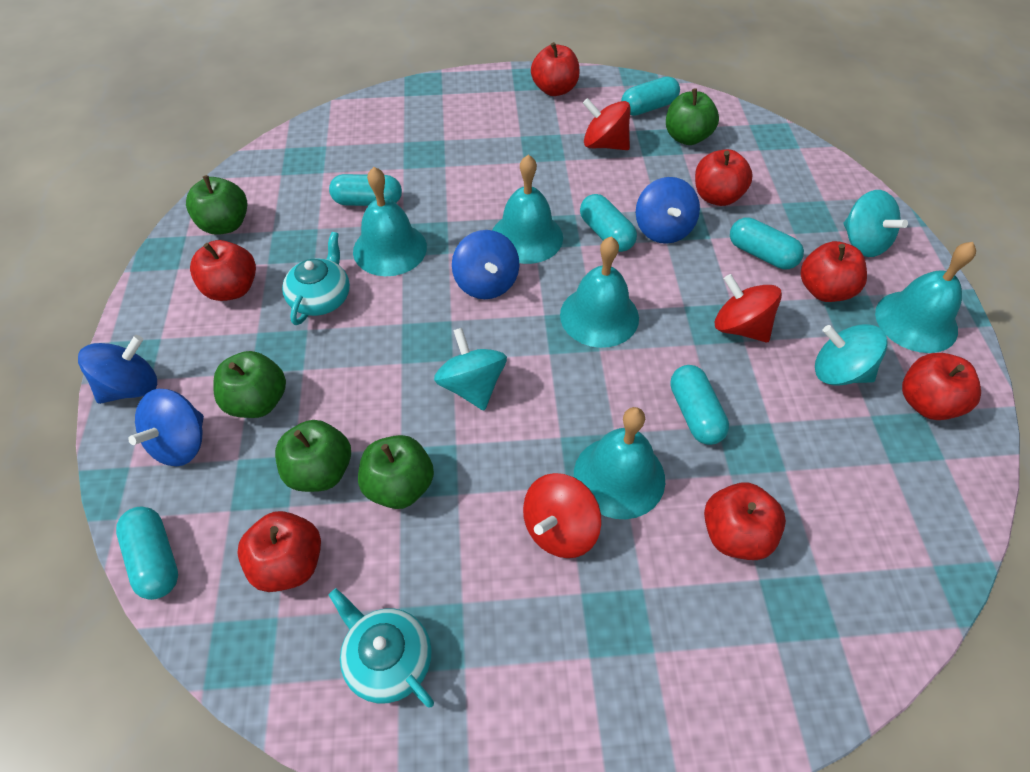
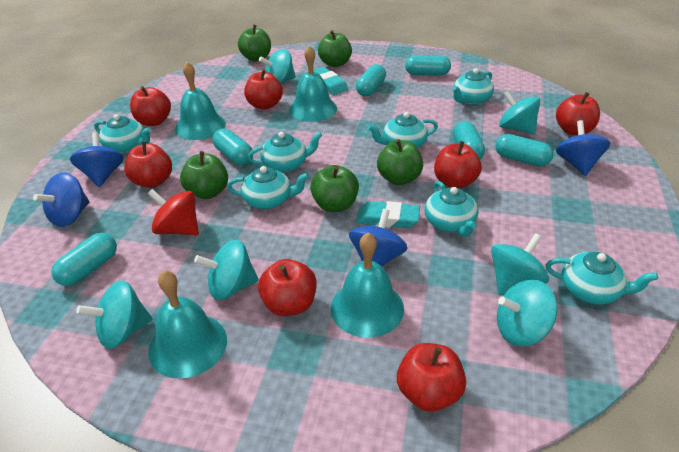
red spinning top: [523,473,602,558] [583,98,631,150] [715,274,782,342] = 3 -> [148,189,199,235] = 1
turquoise bell: [353,167,427,276] [492,154,563,264] [560,236,639,348] [574,407,665,519] [875,242,976,353] = 5 -> [148,270,227,379] [175,62,226,140] [289,45,337,122] [331,233,404,337] = 4
turquoise eraser: none = 0 -> [313,67,348,95] [356,201,420,228] = 2
turquoise spinning top: [434,328,507,410] [815,324,888,386] [843,190,908,257] = 3 -> [76,280,152,349] [194,240,259,300] [259,49,296,84] [491,233,549,295] [497,280,558,346] [499,91,540,135] = 6
turquoise teapot: [282,232,350,325] [329,588,434,708] = 2 -> [94,114,151,153] [227,166,309,209] [248,132,323,172] [368,112,438,148] [424,181,479,237] [452,68,494,105] [546,252,658,304] = 7

